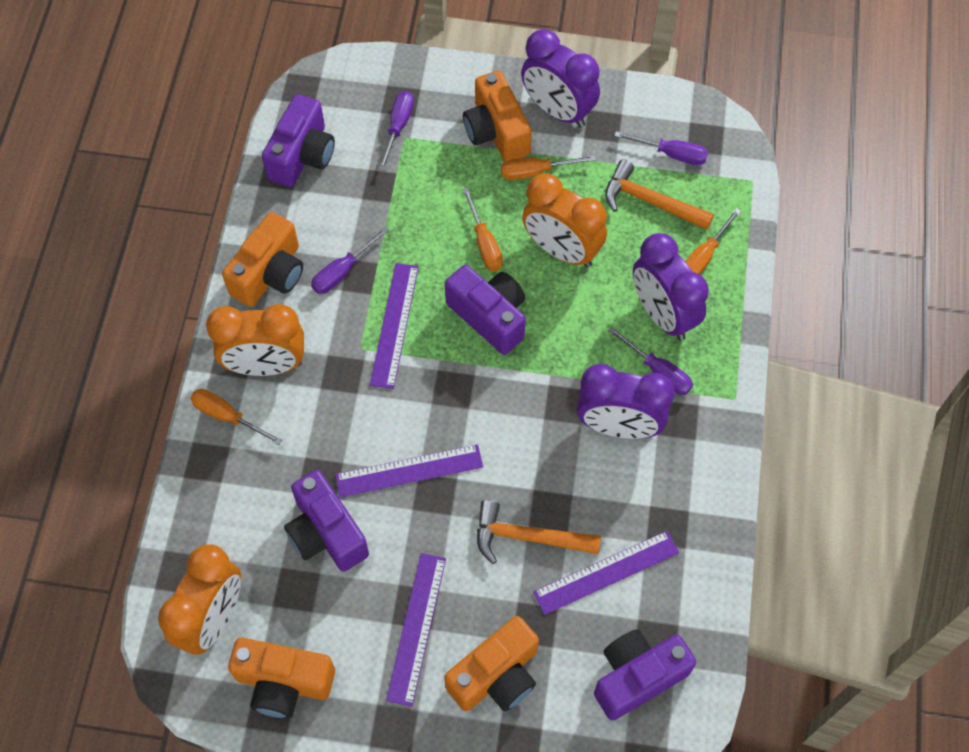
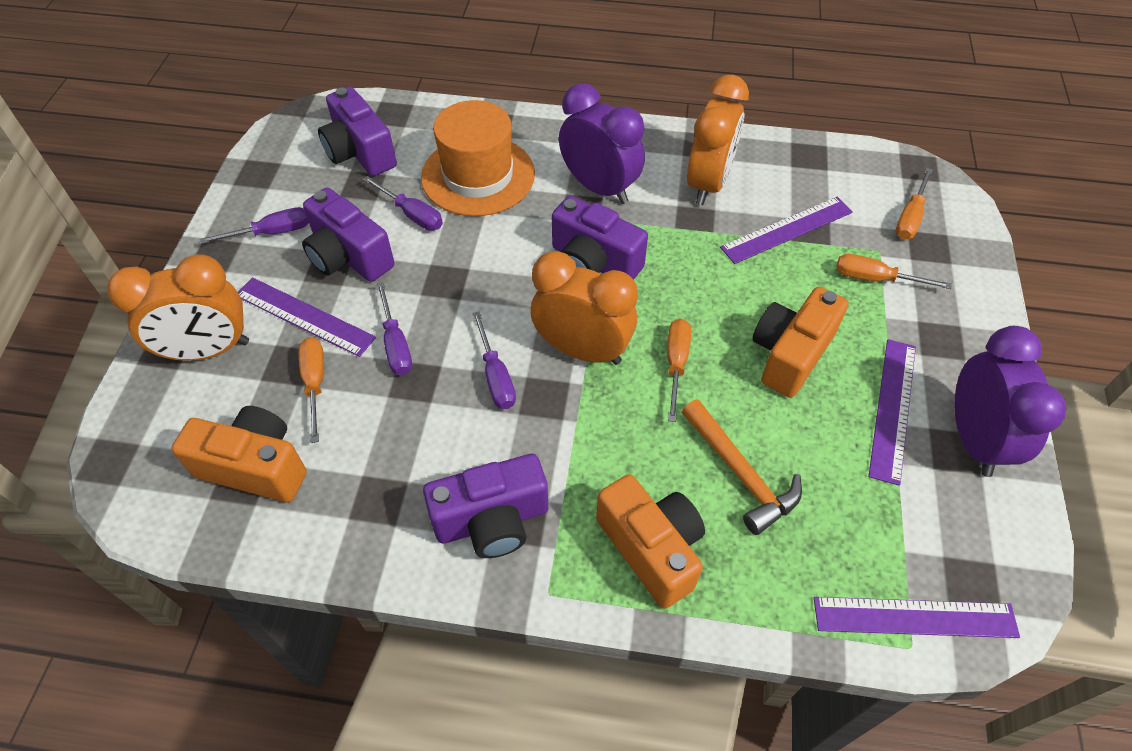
orange camera: [222,212,303,307] [228,638,335,718] [444,616,539,712] [463,70,532,161] = 4 -> [171,406,306,502] [596,474,705,609] [752,287,849,398] = 3
orange hammer: [477,500,601,564] [605,160,714,230] = 2 -> [682,399,802,535] = 1
orange hat: none = 0 -> [421,100,535,216] = 1
purple clock: [521,29,600,128] [577,364,675,439] [633,233,709,341] = 3 -> [559,83,645,204] [954,326,1066,477] = 2

